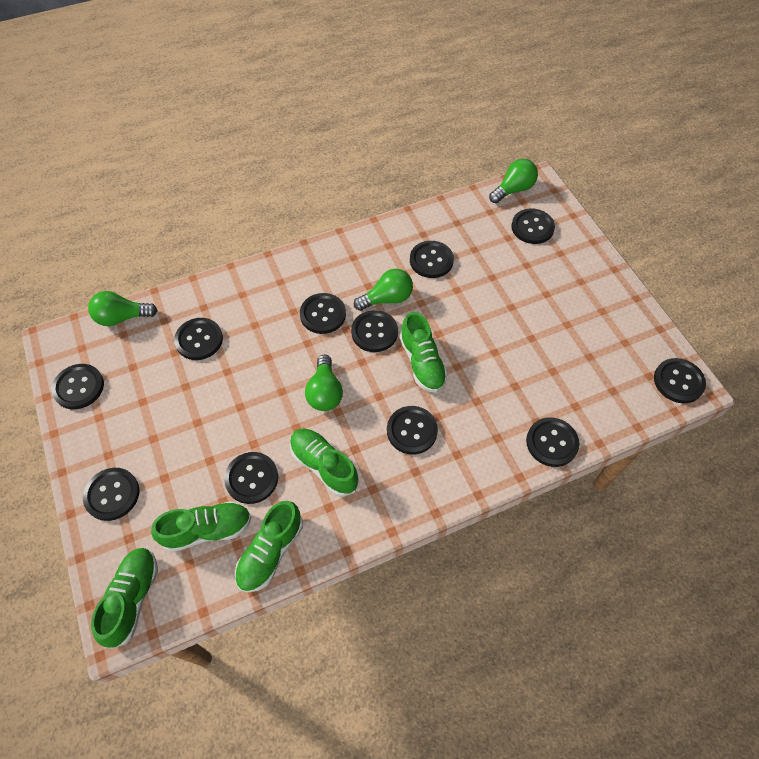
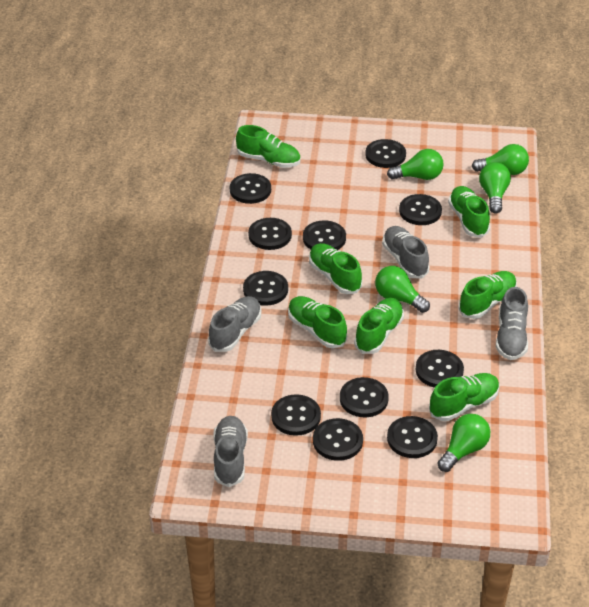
green light bulb: [88,291,158,326] [305,355,343,411] [354,269,413,311] [489,159,538,203] = 4 -> [375,266,430,313] [387,149,444,180] [437,414,490,472] [472,144,529,175] [479,162,511,214] = 5
green shoe: [91,548,158,649] [151,501,251,552] [235,501,303,593] [290,428,359,497] [400,312,448,393] = 5 -> [236,125,301,168] [288,296,347,348] [309,243,362,294] [354,298,404,354] [429,373,500,421] [448,186,490,238] [458,271,517,319] = 7
grey shoe: none = 0 -> [208,296,261,352] [213,416,248,487] [382,226,430,279] [496,287,528,360] = 4

